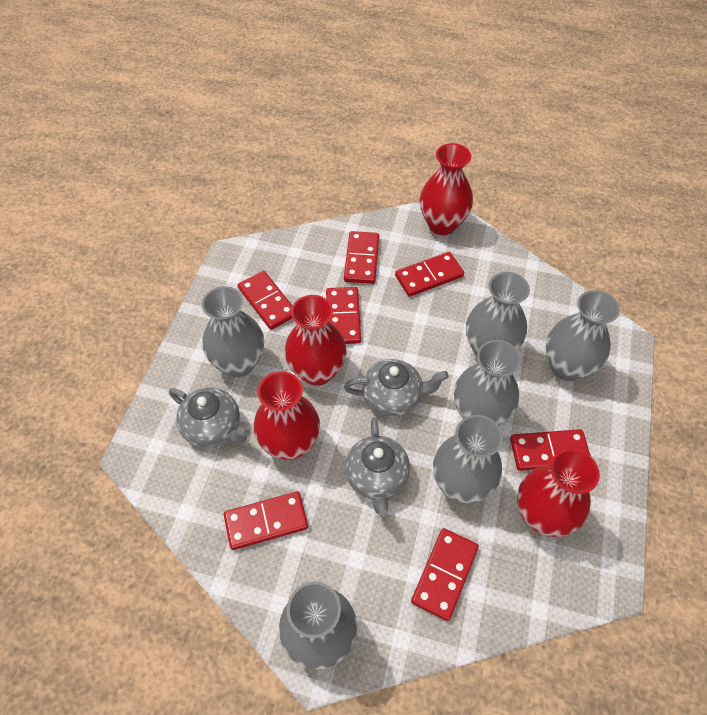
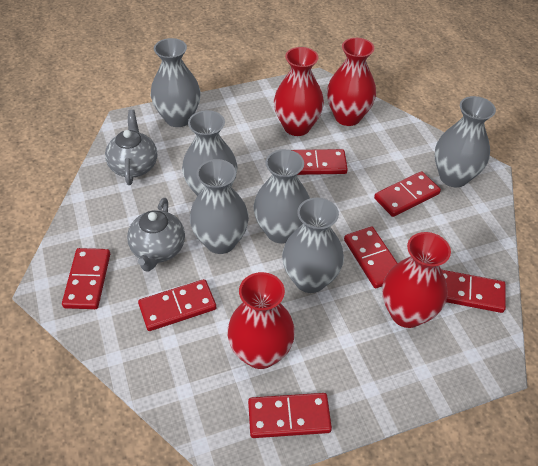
grey teapot: [169,387,250,448] [344,359,449,417] [345,418,410,516] = 3 -> [105,110,157,185] [127,198,185,272] = 2

